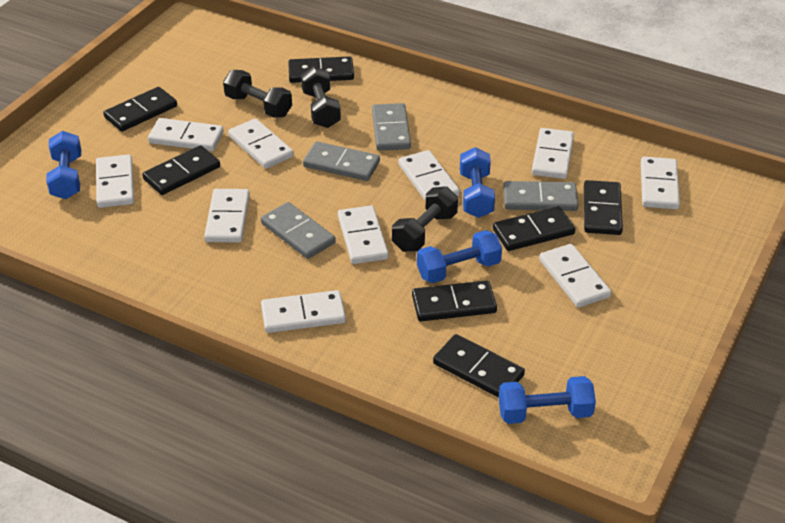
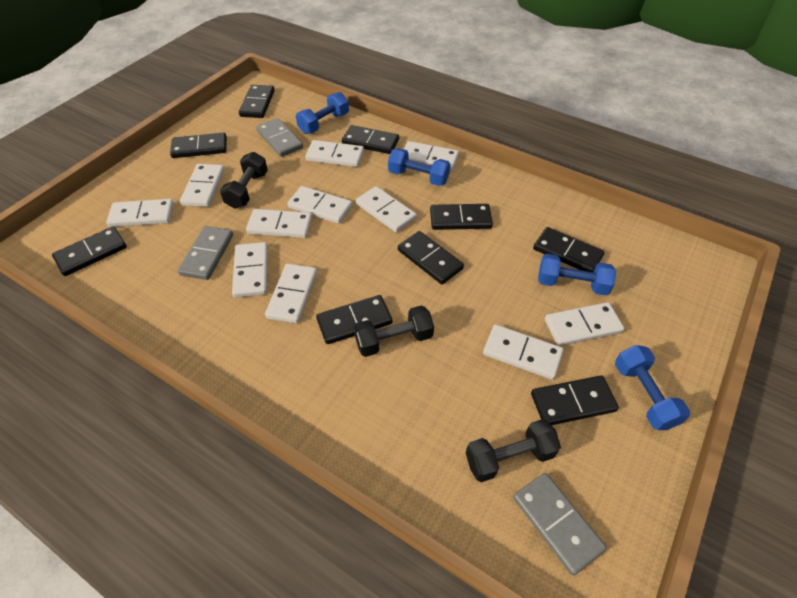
black domino: [103,87,177,131] [142,145,220,195] [288,56,354,83] [412,280,497,321] [433,334,525,398] [493,206,575,251] [584,180,623,235] = 7 -> [52,227,127,276] [170,133,227,158] [239,85,275,118] [316,295,392,344] [342,125,399,154] [398,231,464,284] [430,204,493,230] [531,375,619,425] [533,227,604,272] = 9
grey domino: [261,202,336,259] [303,141,380,181] [372,103,411,151] [503,181,578,211] = 4 -> [178,226,233,280] [256,118,303,157] [513,473,607,576] = 3
white domino: [96,154,134,208] [148,118,223,151] [204,189,250,243] [228,118,294,169] [261,290,346,333] [338,206,389,264] [398,150,460,202] [532,128,574,179] [539,244,611,308] [641,157,680,209] = 10 -> [106,199,174,227] [180,164,225,207] [232,242,268,298] [246,209,312,238] [265,264,317,323] [287,186,352,224] [305,140,364,167] [356,186,417,233] [404,141,459,171] [483,324,563,380] [545,302,624,346] = 11

